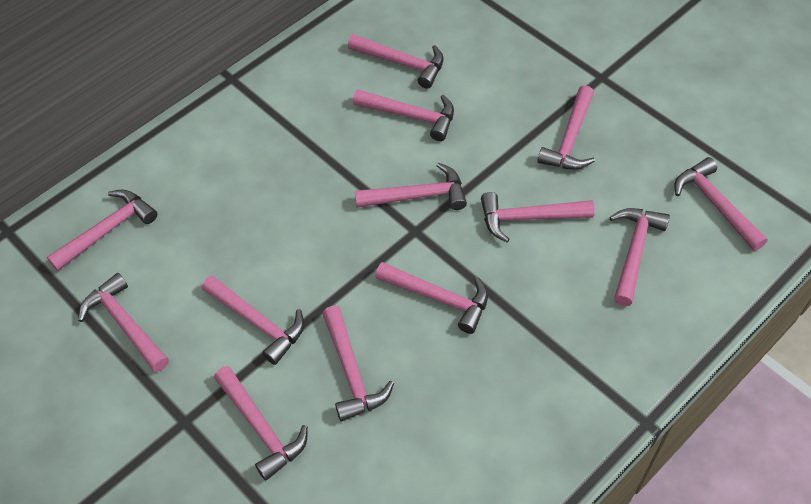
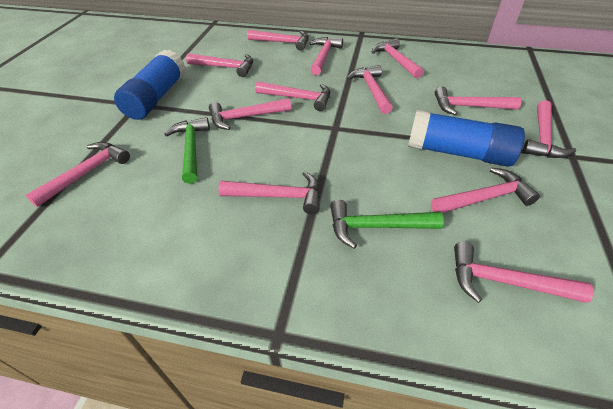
blue glue stick: none = 0 -> [114,49,185,120] [408,110,525,167] = 2
green hammer: none = 0 -> [164,117,210,184] [330,200,444,249] = 2

